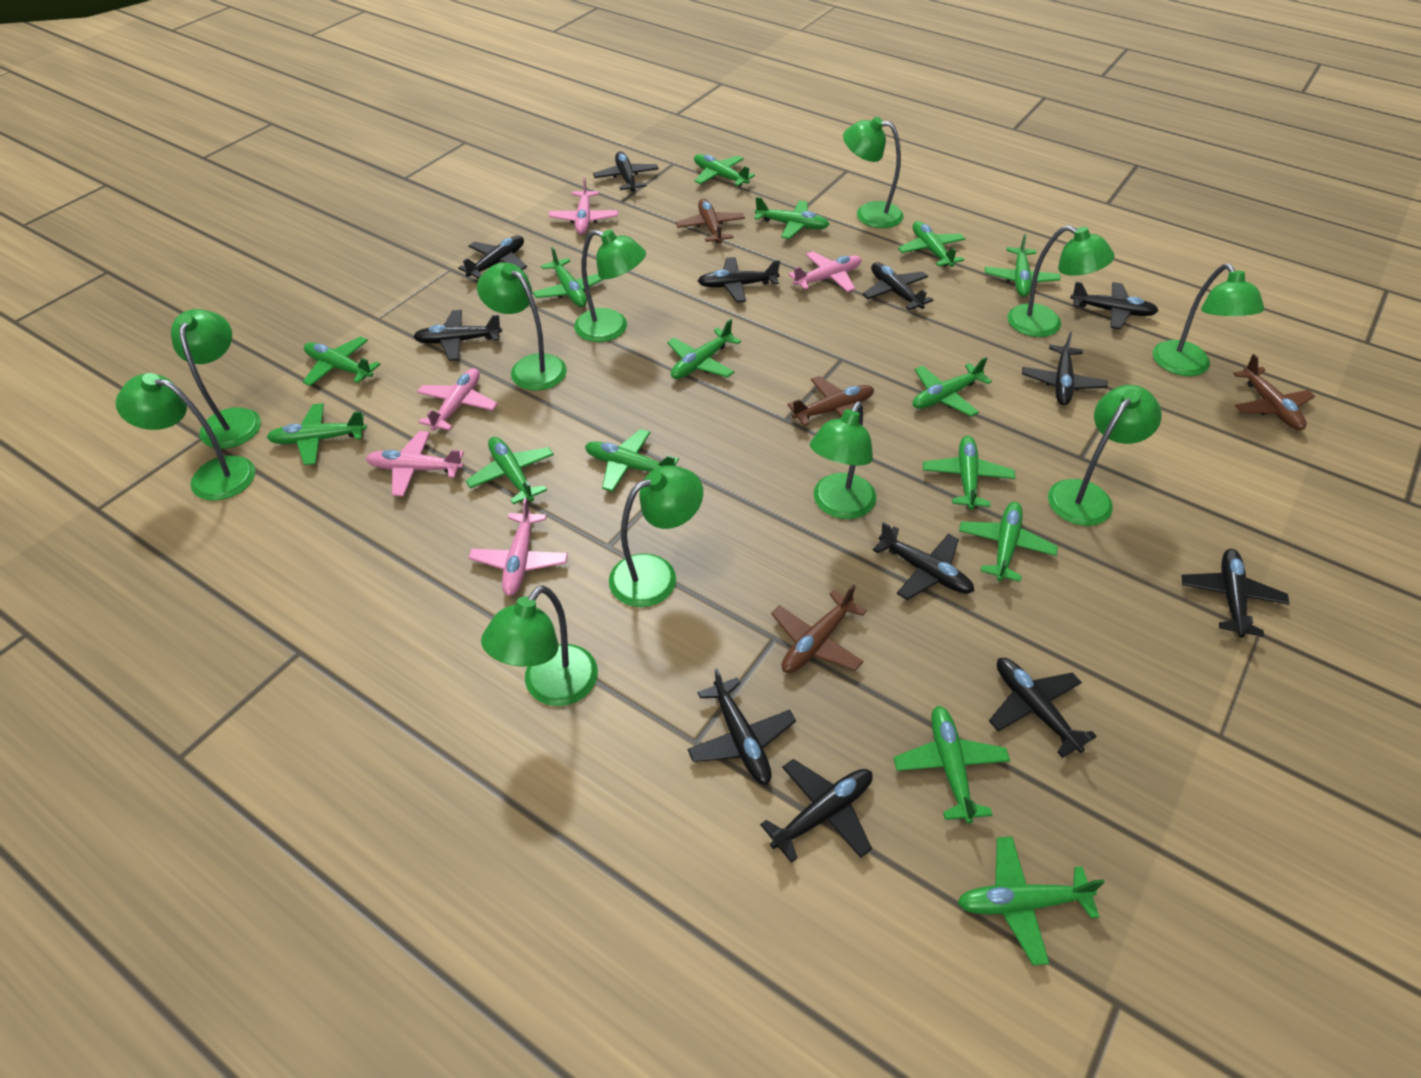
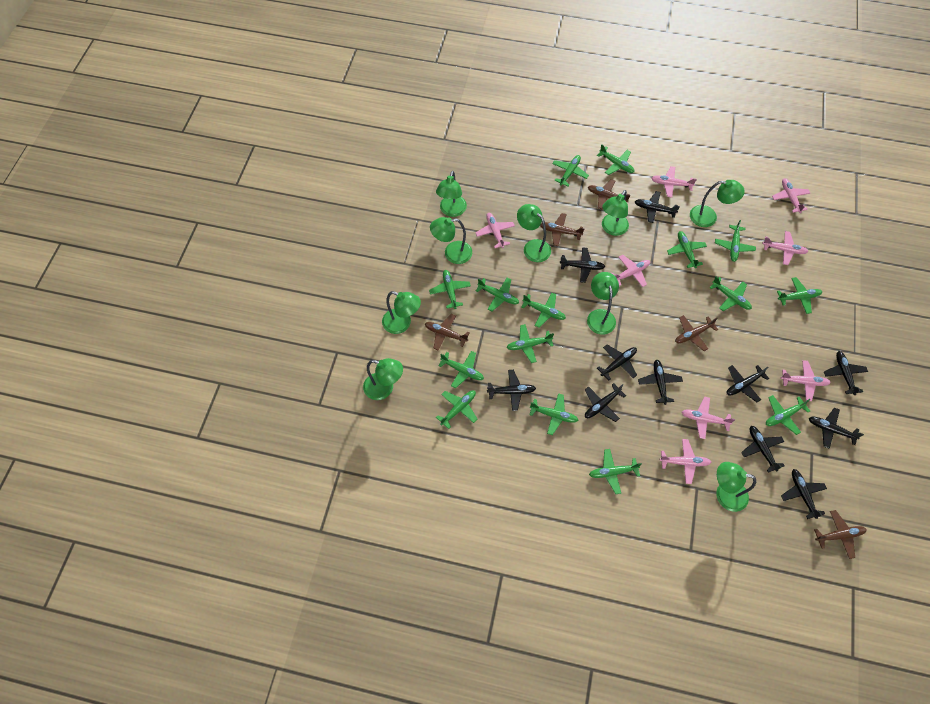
black plane: [413,310,502,361] [458,236,527,279] [593,152,659,192] [687,669,796,785] [698,257,780,302] [760,759,873,863] [862,262,933,310] [873,522,974,600] [989,658,1097,758] [1022,332,1107,405] [1070,282,1159,329] [1182,549,1290,638] = 12 -> [487,370,536,411] [560,247,605,283] [585,383,626,422] [597,345,637,381] [634,191,680,223] [638,359,683,405] [727,365,769,402] [741,426,785,473] [781,469,827,519] [809,407,864,449] [824,351,868,395] = 11
brown plane: [676,199,745,243] [771,584,867,673] [787,376,874,426] [1233,354,1315,430] = 4 -> [425,314,470,350] [540,213,584,246] [588,179,630,210] [675,315,718,351] [814,510,867,559] = 5
green lamp: [116,373,255,501] [171,309,261,449] [477,263,567,391] [481,585,598,706] [574,229,646,342] [609,466,703,607] [810,401,876,519] [843,117,904,228] [1007,225,1115,337] [1048,385,1162,526] [1153,264,1264,376] = 11 -> [363,358,403,400] [382,291,421,334] [430,217,472,264] [436,171,467,217] [517,204,551,262] [587,272,619,334] [602,190,629,236] [690,180,745,227] [716,462,756,512] = 9
pink plane: [366,431,464,497] [417,368,498,431] [469,498,568,596] [549,177,618,234] [788,251,861,292] = 5 -> [475,213,515,248] [611,255,650,287] [651,166,697,198] [659,439,711,484] [682,397,735,439] [762,231,808,265] [772,178,811,213] [781,360,831,401] = 8

